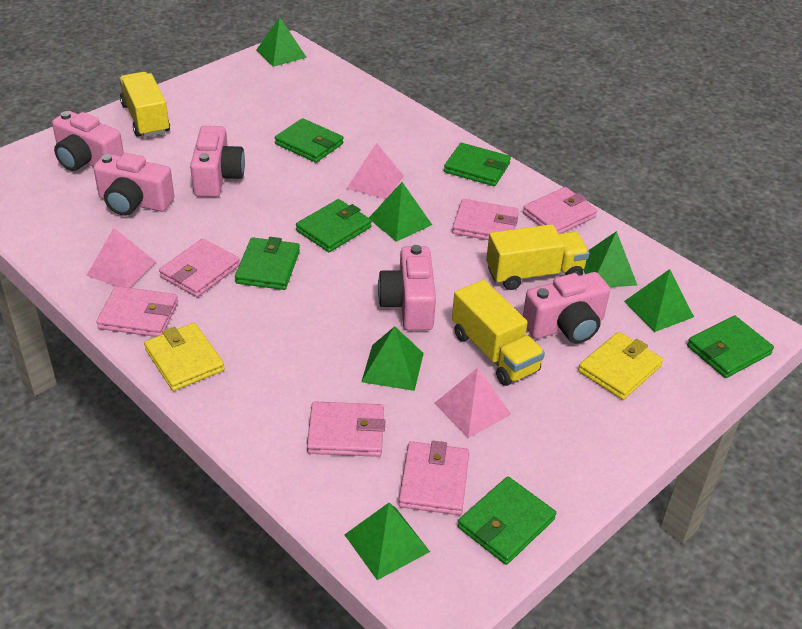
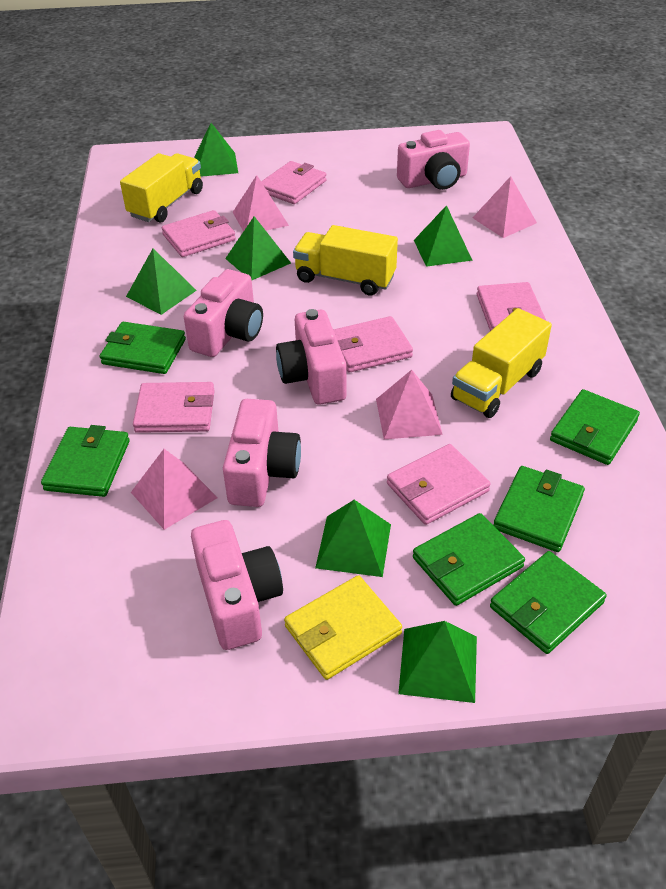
pink pyramid: [86,228,156,288] [347,143,404,199] [434,368,511,438] = 3 -> [131,449,218,530] [233,175,289,232] [376,370,443,439] [473,176,537,238] = 4
yellow wallet: [144,323,225,391] [578,332,663,400] = 2 -> [284,575,402,680] = 1

